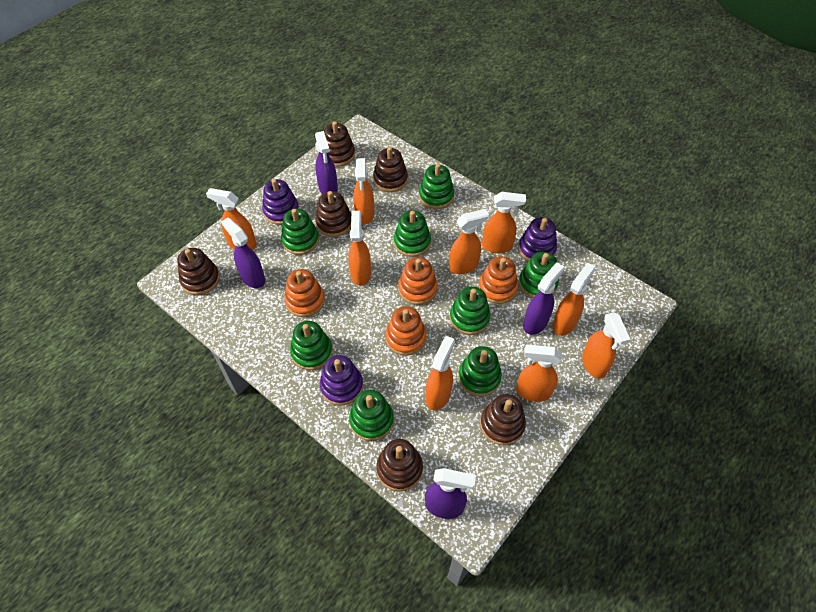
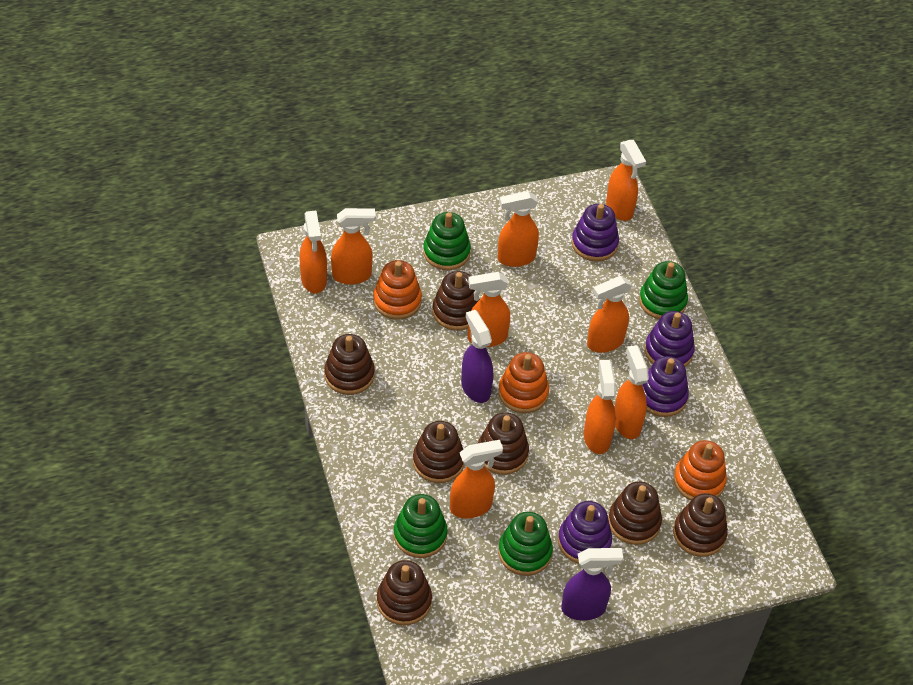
brown stacking toy: [177,248,220,295] [315,191,351,237] [324,122,355,166] [373,147,408,192] [376,439,423,491] [480,394,526,445] = 6 -> [324,334,375,395] [377,560,432,625] [413,421,464,483] [432,271,480,330] [478,412,529,475] [608,481,662,545] [673,493,728,557] = 7
green stacking toy: [281,209,319,255] [290,321,333,370] [349,390,394,441] [394,211,431,257] [419,164,454,209] [450,286,491,335] [458,346,502,396] [519,252,559,298] = 8 -> [394,494,447,558] [423,212,471,270] [498,512,553,576] [639,261,688,319] = 4
orange stacking toy: [284,269,325,317] [385,306,427,356] [398,257,438,305] [478,256,518,304] = 4 -> [373,260,422,320] [498,352,549,413] [674,440,727,500] = 3
purple spray bottle: [221,218,265,288] [315,131,338,194] [425,468,476,519] [523,262,564,335] = 4 -> [461,310,493,403] [561,548,623,620] = 2
purple stacking toy: [262,179,299,225] [320,355,363,406] [518,217,557,261] = 3 -> [558,501,612,564] [572,204,619,261] [642,356,689,417] [645,311,695,367] = 4

